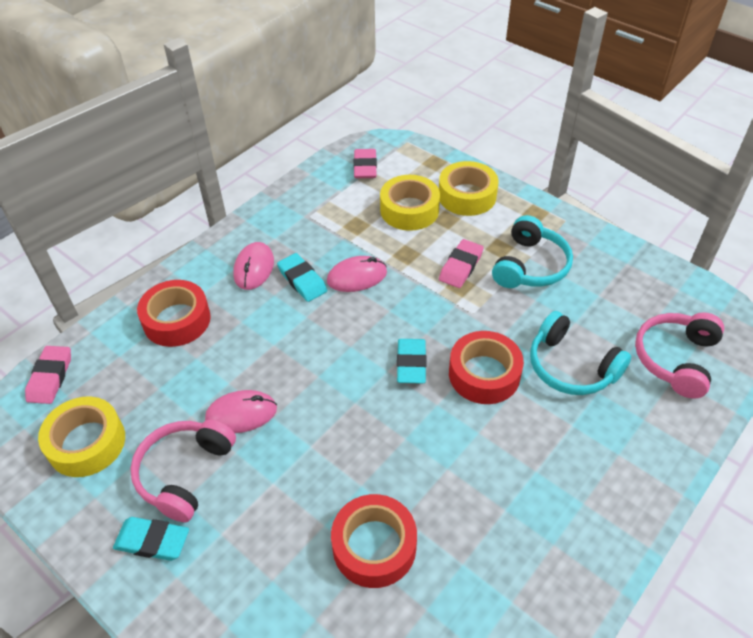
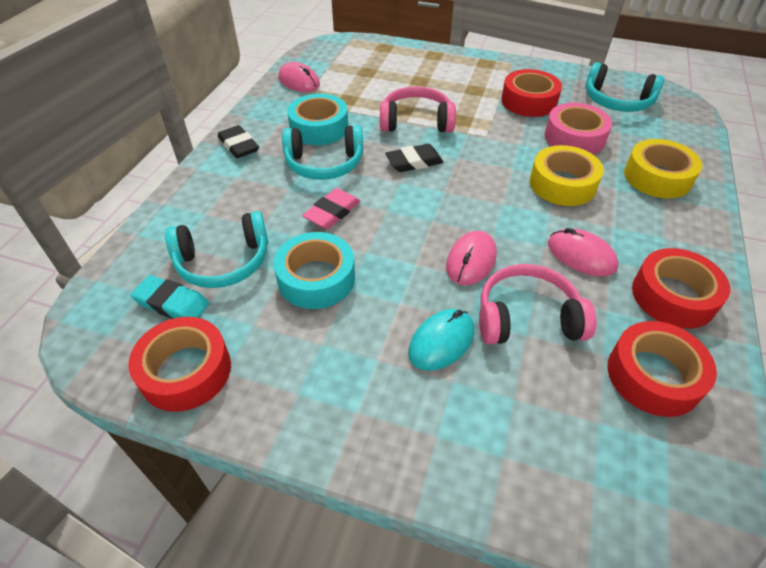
black eraser: none = 0 -> [218,125,259,158] [385,144,444,172] = 2
pink eraser: [25,346,71,404] [353,149,377,178] [439,239,484,288] = 3 -> [302,188,360,229] = 1
pink tape: none = 0 -> [545,103,612,154] = 1
red tape: [137,280,211,347] [331,494,417,588] [449,331,524,404] = 3 -> [128,317,231,412] [501,69,562,117] [608,321,717,417] [632,248,730,329] = 4
turquoise eraser: [113,517,189,561] [277,253,327,302] [397,339,426,384] = 3 -> [131,275,209,319] = 1
turquoise headphones: [492,215,573,288] [530,311,631,395] = 2 -> [165,211,268,288] [282,125,363,180] [585,62,664,112] = 3
turquoise mouse: none = 0 -> [408,309,474,371] = 1
turquoise tape: none = 0 -> [274,232,355,309] [287,93,348,145] = 2
yellow tape: [38,396,125,477] [380,175,440,231] [439,161,498,216] = 3 -> [530,145,604,206] [624,139,702,199] = 2

